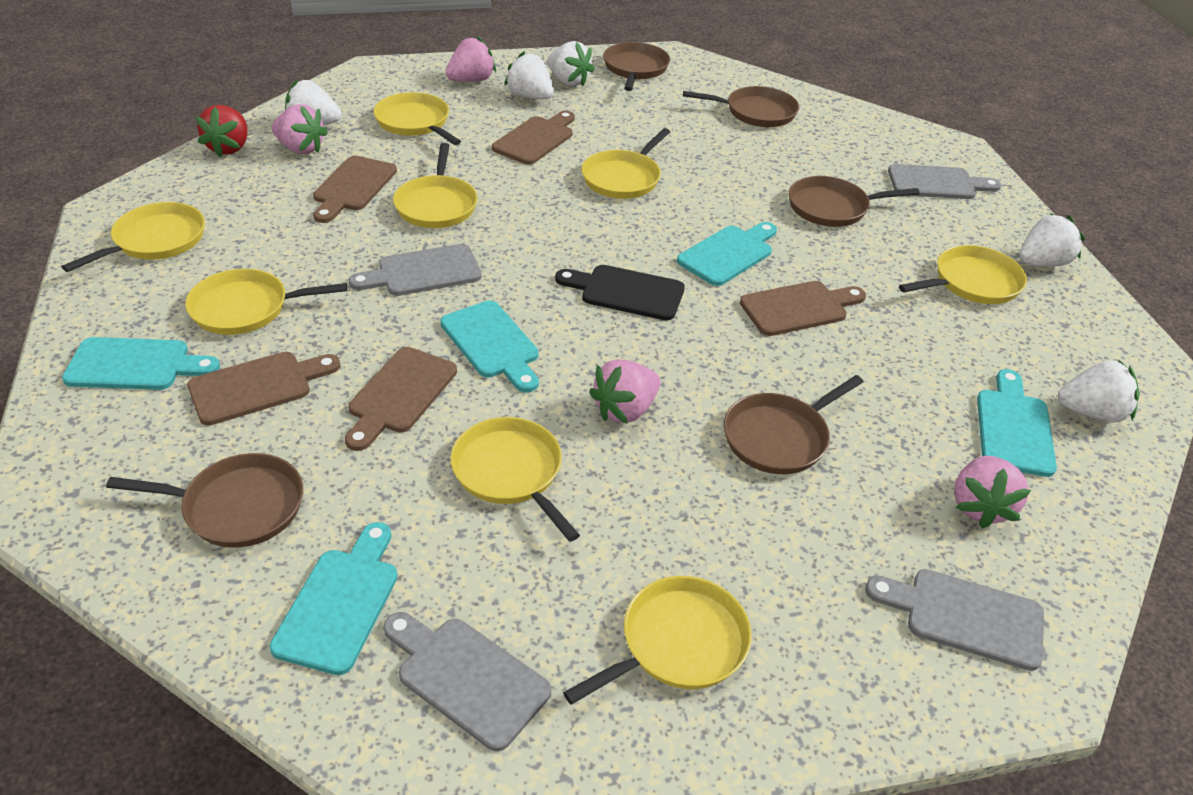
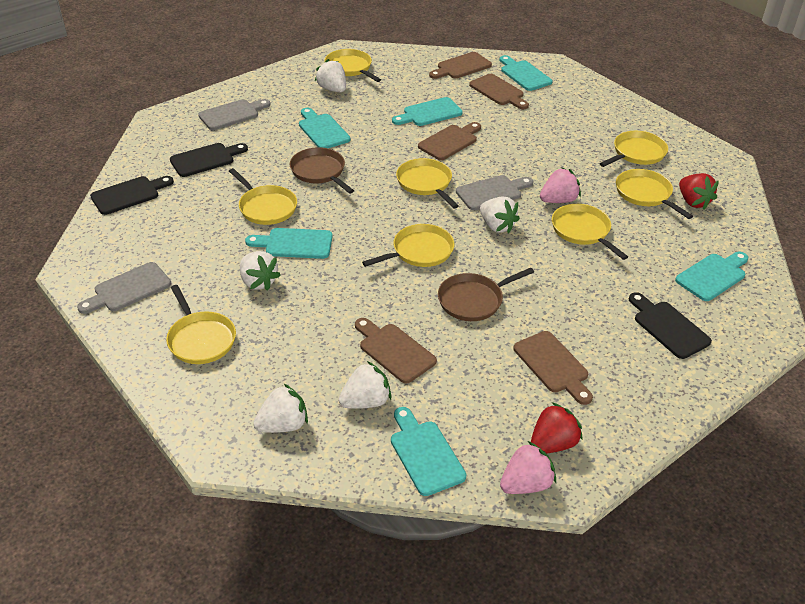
black cutting board: [555,265,685,320] = 1 -> [90,176,174,215] [170,143,248,177] [629,292,712,359] = 3
brown pan: [106,453,303,548] [603,42,670,91] [683,86,799,127] [724,375,864,474] [789,176,920,227] = 5 -> [290,147,354,194] [438,268,534,321] = 2
grey cutting board: [349,244,482,296] [383,612,551,751] [865,569,1044,671] [888,164,1001,199] = 4 -> [77,262,171,314] [198,99,271,130] [456,175,533,210] = 3
pink strawberry: [272,104,328,154] [446,36,496,82] [589,359,660,424] [954,456,1031,528] = 4 -> [500,441,556,494] [540,167,581,203] = 2
red strawberry: [195,105,248,157] = 1 -> [531,402,583,454] [679,173,719,209] = 2
turquoise cutting board: [62,337,220,390] [270,522,398,675] [440,300,539,393] [677,222,777,286] [977,369,1057,477] = 5 -> [245,228,333,259] [299,108,351,148] [391,407,466,496] [392,97,463,126] [500,55,553,91] [675,252,748,301] = 6

